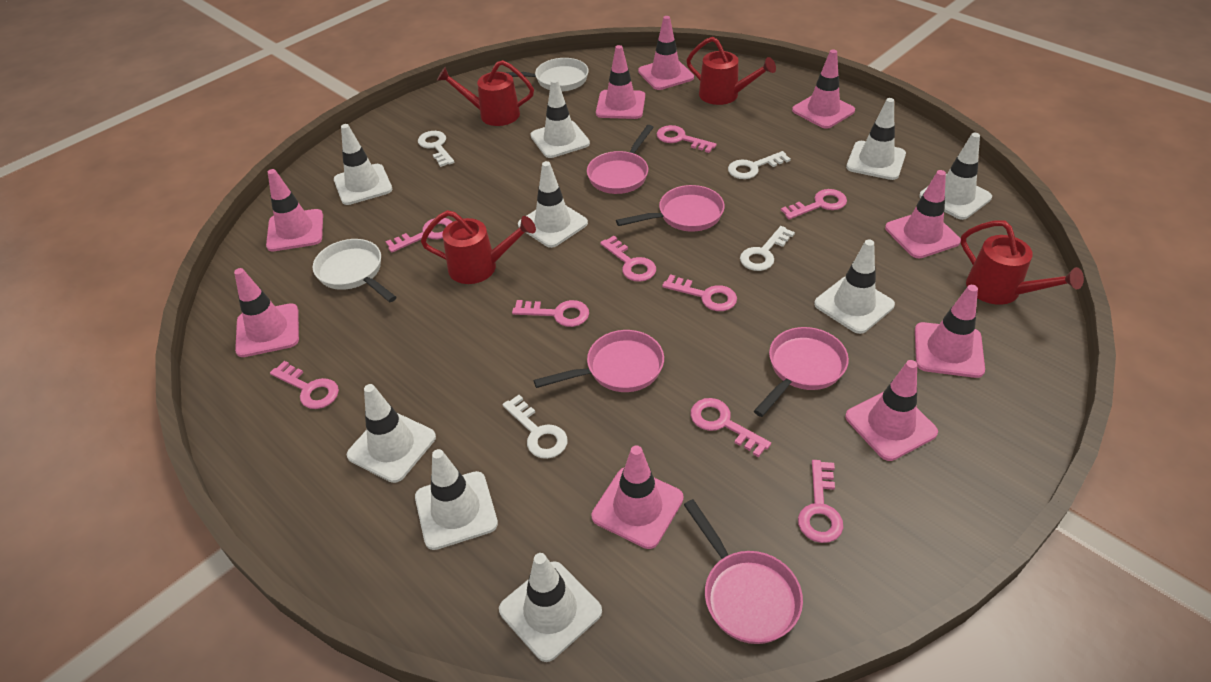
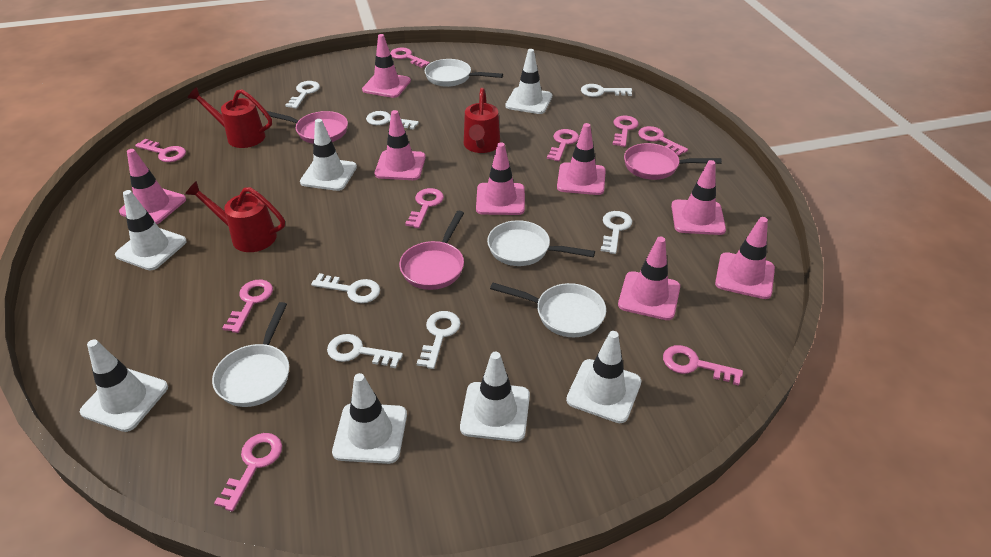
pink pan: [533,330,664,392] [587,125,654,194] [616,185,725,232] [684,499,803,644] [754,327,849,417] = 5 -> [262,111,348,144] [399,211,464,290] [624,143,722,180] = 3
pink traffic cone: [234,268,299,357] [266,169,323,251] [592,445,684,549] [596,45,645,119] [638,16,694,90] [792,49,855,129] [845,360,938,461] [885,170,961,258] [915,285,985,378] = 9 -> [119,149,186,224] [362,34,411,98] [374,110,426,180] [476,142,525,215] [557,123,606,195] [618,236,680,320] [671,160,726,235] [715,217,775,299] = 8
red watering can: [421,210,536,284] [437,60,534,126] [686,37,776,105] [961,220,1084,305] = 4 -> [185,181,285,252] [188,87,272,148] [464,88,500,153] = 3
white key: [418,131,454,167] [503,395,567,459] [728,151,791,179] [740,226,795,271] = 4 -> [285,81,320,109] [311,273,380,303] [327,334,403,368] [366,111,419,130] [417,311,461,369] [581,84,632,97] [601,211,632,254] = 7
white pan: [313,239,397,302] [505,58,589,91] = 2 -> [212,302,289,407] [425,59,503,87] [487,220,595,266] [490,283,606,337] = 4
white traffic cone: [334,124,392,205] [347,384,436,483] [415,449,498,550] [499,553,602,662] [518,161,588,248] [531,79,590,158] [814,240,895,334] [846,98,906,180] [919,133,992,220] = 9 -> [80,339,168,432] [115,190,187,270] [300,119,357,191] [332,373,407,464] [460,352,530,442] [505,49,552,114] [566,331,642,423] = 7

